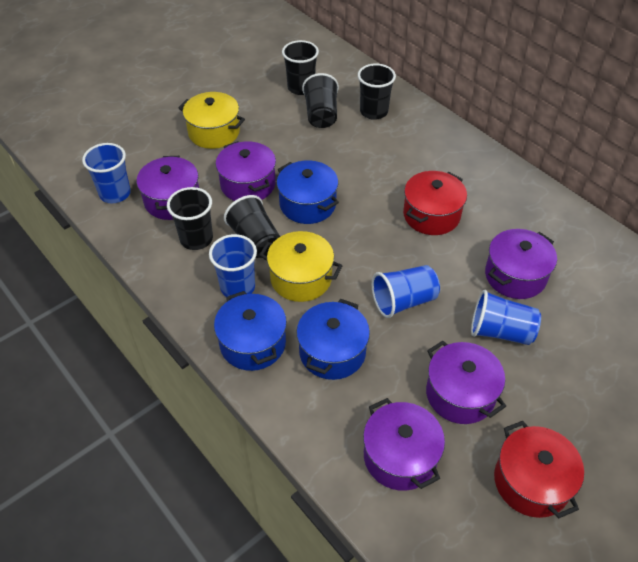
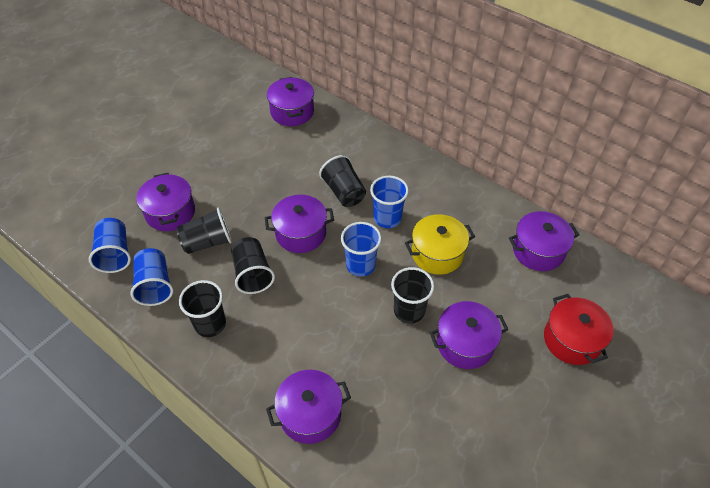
blue pot: [214,291,287,371] [277,160,339,224] [296,299,370,380] = 3 -> none = 0
purple pot: [137,156,199,220] [216,141,276,201] [363,398,445,491] [426,341,506,424] [485,229,557,299] = 5 -> [136,173,195,231] [265,195,334,253] [266,370,351,444] [267,77,314,126] [430,301,509,369] [509,211,579,271] = 6
red pot: [403,171,467,235] [494,421,584,518] = 2 -> [544,294,614,365] = 1
yellow pot: [178,92,245,149] [259,231,343,302] = 2 -> [405,214,475,275] = 1

